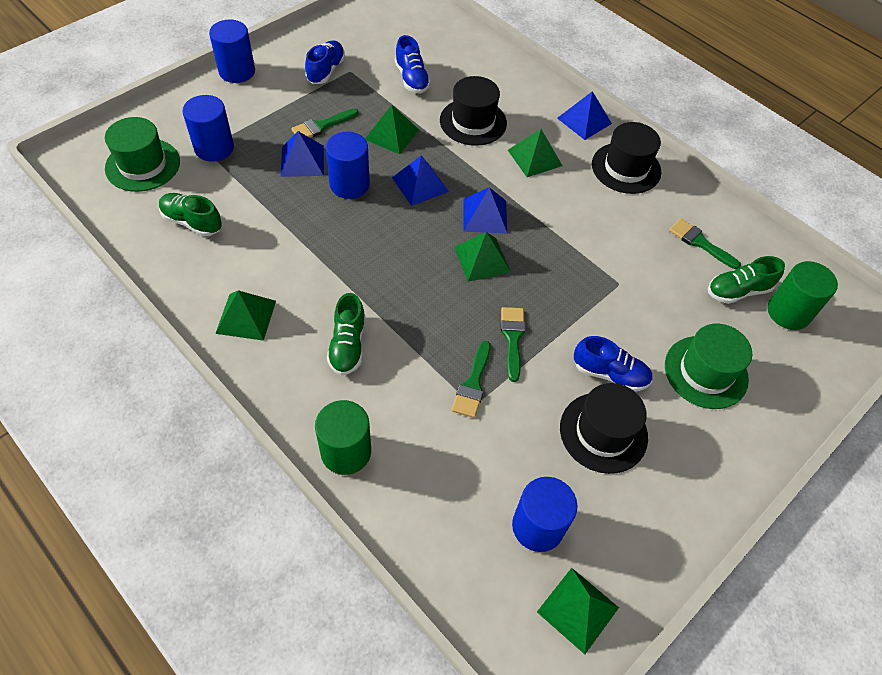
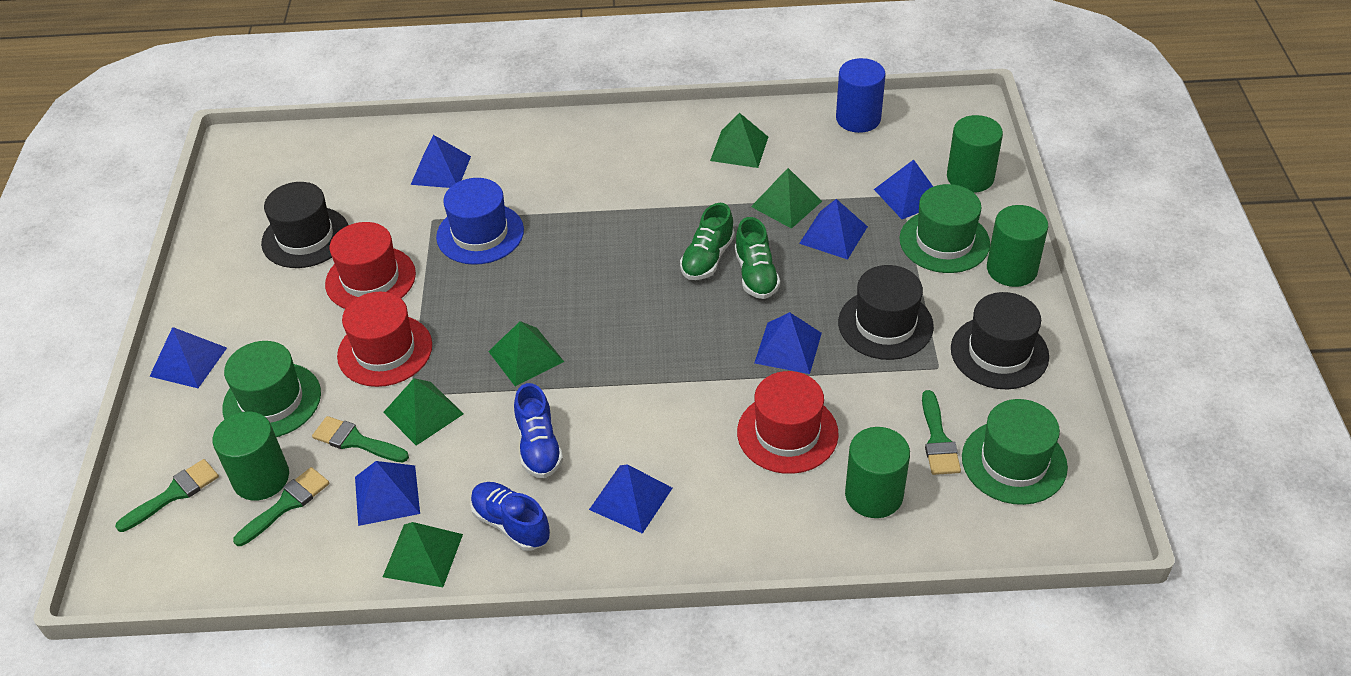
blue cylinder: [182,95,234,161] [209,20,255,83] [326,132,370,199] [512,477,577,552] = 4 -> [836,58,886,133] = 1
blue hat: none = 0 -> [436,178,524,265] = 1
blue pyramid: [281,131,324,177] [392,155,449,206] [463,187,507,234] [557,91,612,140] = 4 -> [149,327,227,388] [355,461,420,526] [411,135,471,188] [589,464,672,534] [754,312,822,374] [799,199,868,260] [874,160,933,219] = 7
blue shoe: [305,40,345,84] [395,35,431,94] [574,336,652,392] = 3 -> [470,482,550,551] [514,383,563,478] = 2
green cylinder: [315,400,371,475] [768,261,838,330] = 2 -> [213,412,289,501] [845,427,910,518] [947,115,1003,193] [987,205,1048,287] = 4
green hat: [105,117,180,192] [665,324,752,409] = 2 -> [222,341,321,437] [899,184,990,273] [962,399,1068,505] = 3
green shoe: [159,193,222,237] [327,293,366,375] [708,256,785,304] = 3 -> [680,203,735,280] [735,217,780,299] = 2
red hat: none = 0 -> [325,222,416,309] [337,292,432,387] [737,371,839,474] = 3

